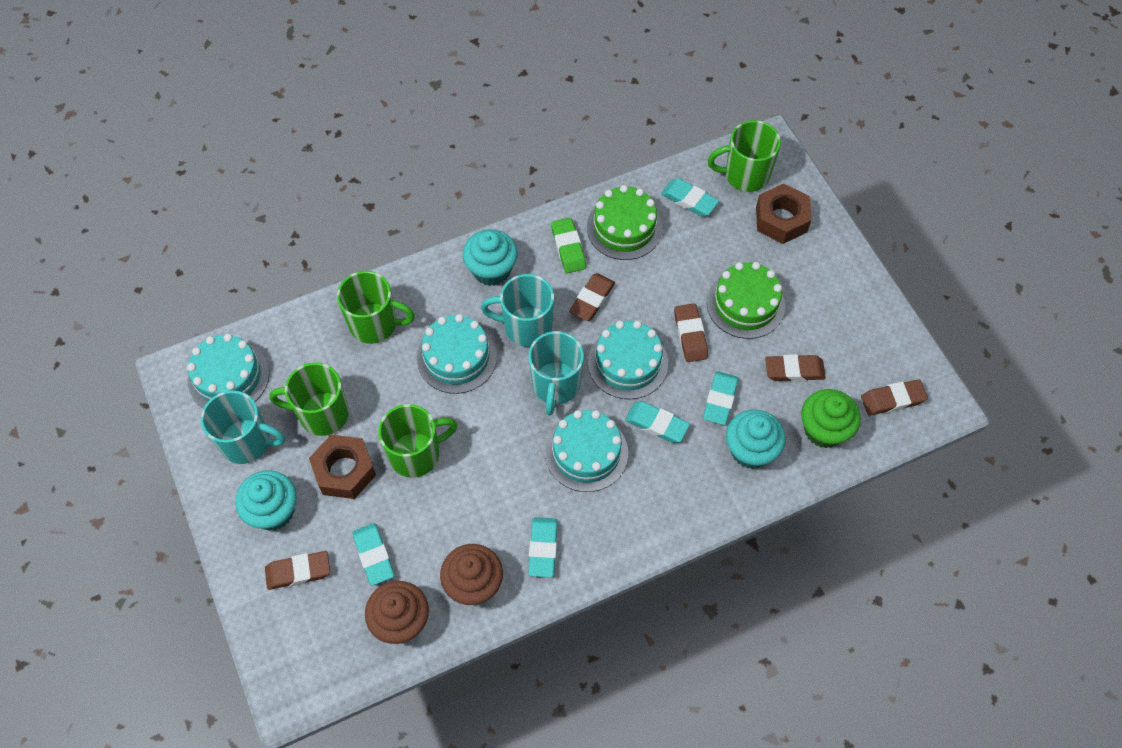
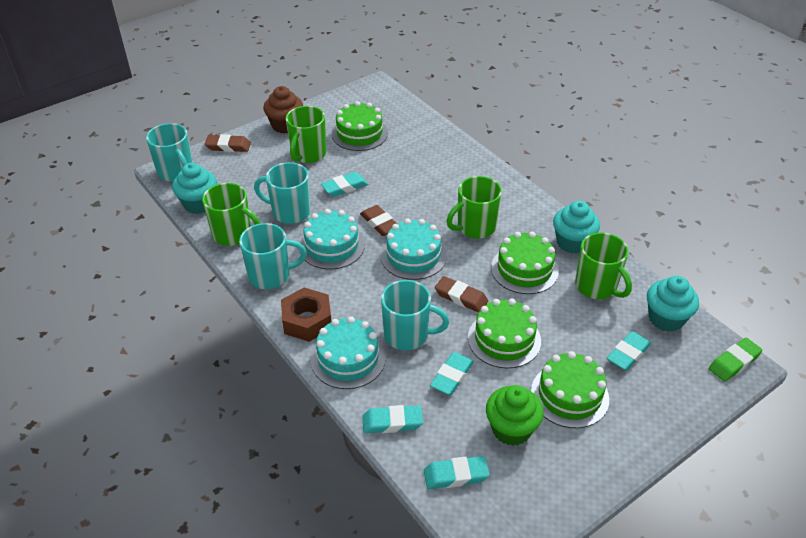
brown cupcake: [365,581,429,644] [440,544,503,605] = 2 -> [263,86,303,133] = 1
brown eraser: [265,551,330,590] [569,273,615,321] [674,303,708,362] [765,354,826,382] [861,379,928,416] = 5 -> [205,134,251,152] [360,205,397,236] [435,276,488,313] = 3
brown nut: [309,435,376,499] [756,183,811,244] = 2 -> [281,288,331,342] = 1
green cake: [587,185,662,260] [707,262,785,339] = 2 -> [332,101,388,151] [468,298,541,369] [491,232,559,294] [531,351,609,428] = 4
turquoise cake: [187,334,269,408] [417,314,497,394] [545,410,628,492] [588,321,668,399] = 4 -> [299,209,365,269] [311,316,386,389] [381,218,447,280] = 3
turquoise mug: [201,391,285,464] [481,274,554,347] [528,331,584,415] = 3 -> [146,123,193,182] [239,223,307,289] [254,162,311,224] [381,280,449,350] = 4

